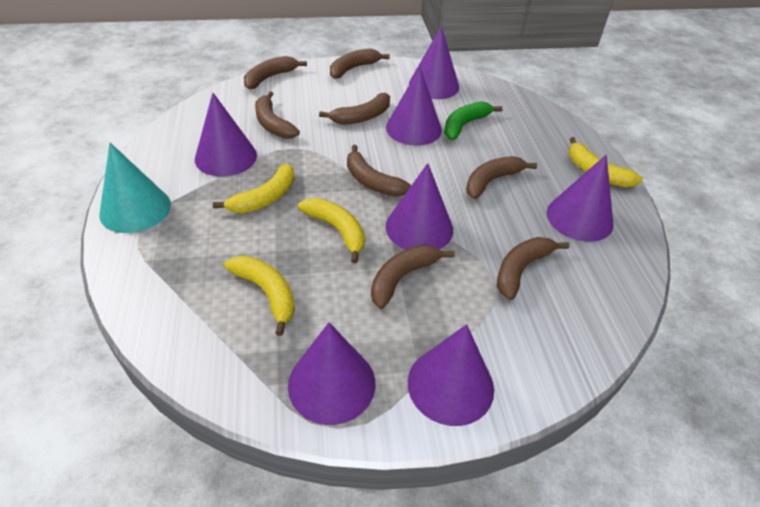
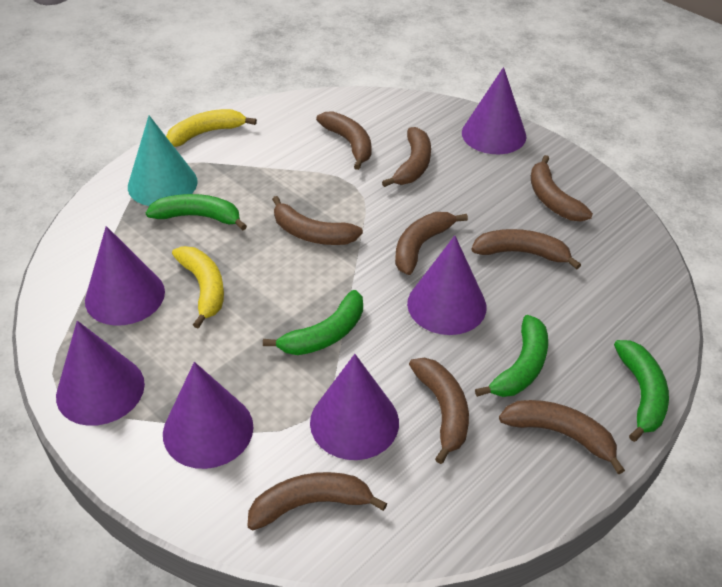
brown banana: [244,56,307,89] [255,91,300,139] [319,93,390,125] [330,49,390,79] [347,145,411,197] [371,245,455,309] [466,156,537,199] [497,237,570,300] = 8 -> [247,472,387,531] [272,196,363,245] [316,111,372,170] [382,127,431,187] [395,212,468,275] [409,358,469,464] [471,229,581,269] [499,400,625,474] [531,155,593,221] = 9
green banana: [444,101,503,140] = 1 -> [146,194,247,230] [263,290,363,355] [475,315,548,397] [614,340,669,442] = 4
purple cone: [195,93,257,177] [288,322,375,425] [386,67,442,146] [386,163,453,250] [408,324,494,426] [409,26,459,99] [547,155,614,242] = 7 -> [56,321,145,426] [85,226,165,326] [163,362,253,469] [310,354,399,460] [407,236,486,335] [462,67,526,154] = 6
yellow banana: [213,164,295,213] [224,256,295,336] [298,198,365,263] [569,137,643,187] = 4 -> [166,109,257,147] [172,246,224,329] = 2

